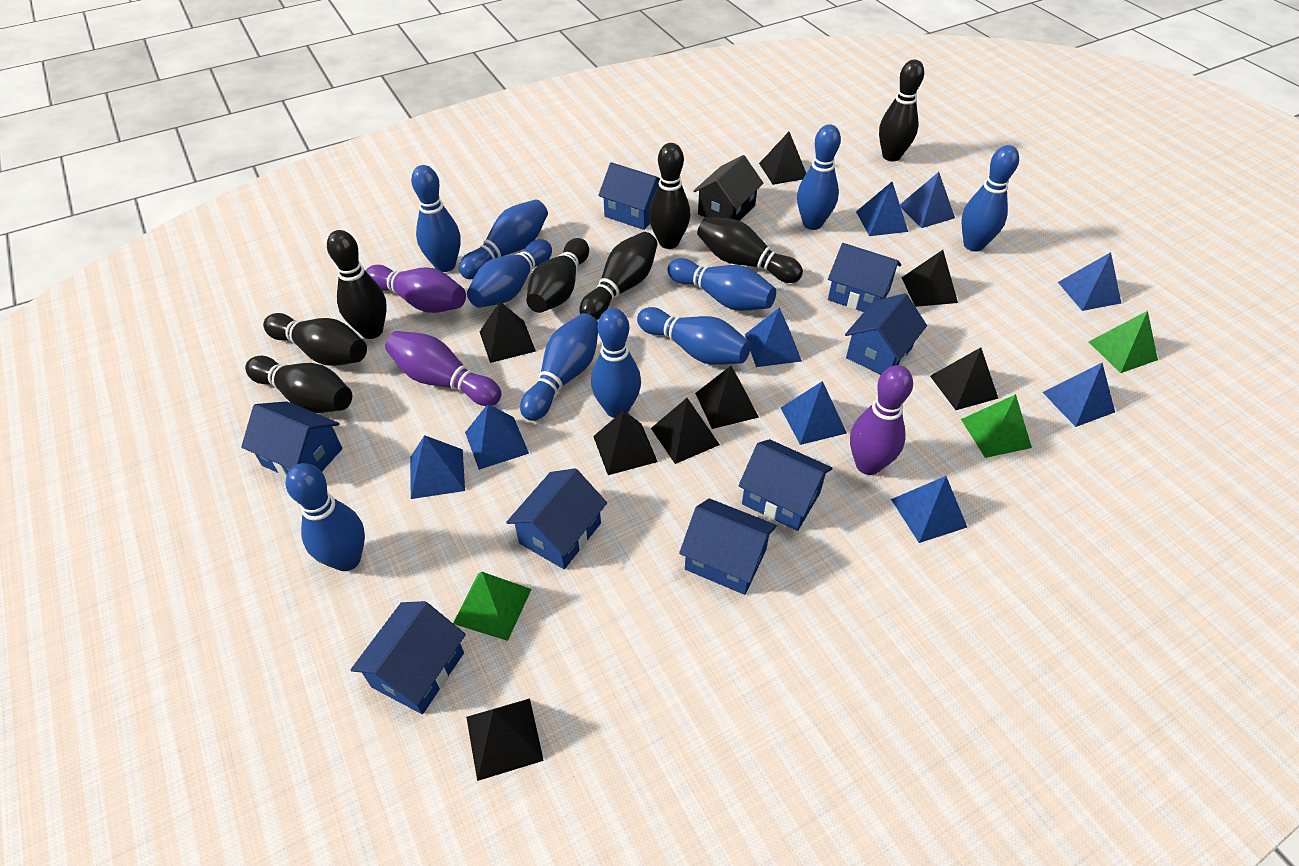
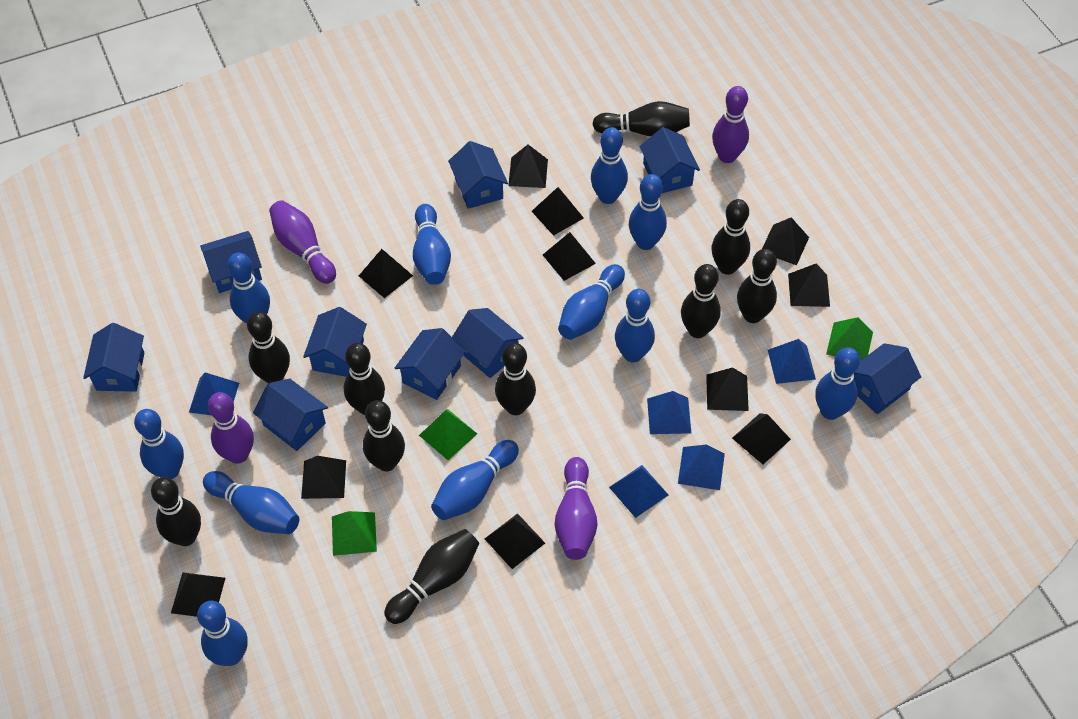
black bowling pin: [245,356,352,413] [263,313,367,366] [327,230,387,339] [526,238,589,313] [580,232,658,320] [649,143,691,249] [697,216,803,283] [879,60,924,161] = 8 -> [151,477,201,546] [247,312,290,383] [344,343,385,415] [363,400,405,471] [384,529,479,624] [495,343,536,415] [593,101,690,137] [681,264,721,338] [712,199,750,275] [737,249,777,323] = 10
black house: [693,155,764,221] = 1 -> none = 0
black pyramid: [466,698,544,781] [480,302,536,363] [593,410,658,475] [651,398,720,464] [695,366,759,429] [759,132,806,185] [901,250,958,307] [930,347,998,410] = 8 -> [171,572,225,617] [301,456,346,499] [359,249,413,298] [485,513,545,569] [508,145,548,188] [532,187,584,236] [543,232,596,281] [706,367,749,411] [732,413,791,464] [762,218,809,265] [788,264,830,307] = 11
blue bowling pin: [286,463,365,571] [411,165,461,272] [459,199,548,279] [467,239,552,308] [520,313,598,421] [591,308,641,418] [637,307,751,365] [667,258,776,311] [797,124,841,230] [961,145,1019,252] = 10 -> [134,409,184,479] [197,601,248,666] [203,471,299,534] [227,252,270,324] [413,204,451,285] [431,440,519,520] [558,264,625,340] [591,127,628,204] [615,289,655,362] [629,174,667,250] [815,347,860,420] = 11
blue house: [241,401,342,477] [351,601,466,714] [506,468,607,569] [598,162,660,230] [679,498,777,595] [738,439,832,531] [828,243,901,312] [845,293,927,375] = 8 -> [83,323,144,392] [200,231,262,293] [253,379,328,451] [303,307,367,377] [395,328,465,400] [448,141,508,209] [452,308,524,378] [640,127,700,193] [854,343,921,414] = 9
blue pyramid: [410,435,465,499] [465,404,529,470] [745,307,802,367] [781,381,847,445] [856,182,908,236] [891,476,967,543] [900,172,955,228] [1042,363,1115,427] [1058,252,1121,311] = 9 -> [189,372,239,415] [609,465,668,518] [647,391,691,434] [678,445,725,490] [768,339,816,384] = 5
purple bowling pin: [365,265,466,313] [385,331,501,406] [850,365,913,475] = 3 -> [208,392,254,464] [269,200,336,284] [555,457,598,560] [712,86,749,163] = 4

